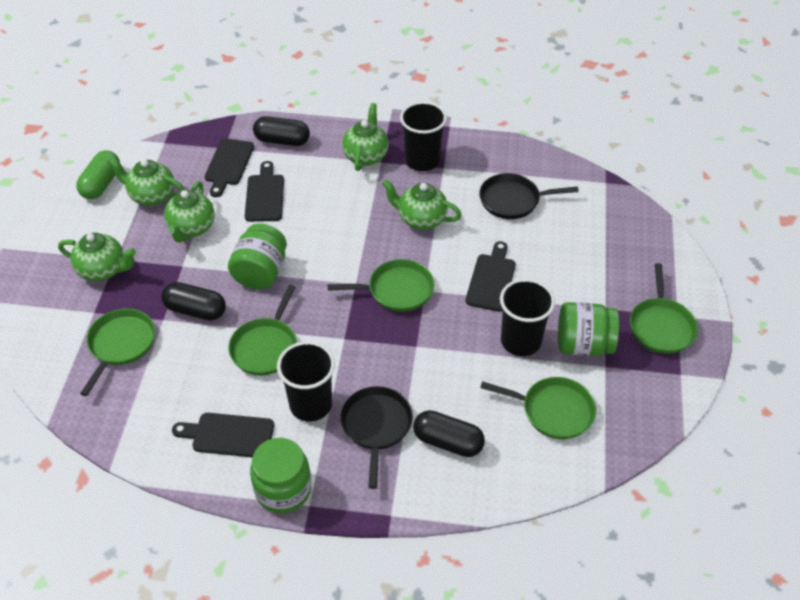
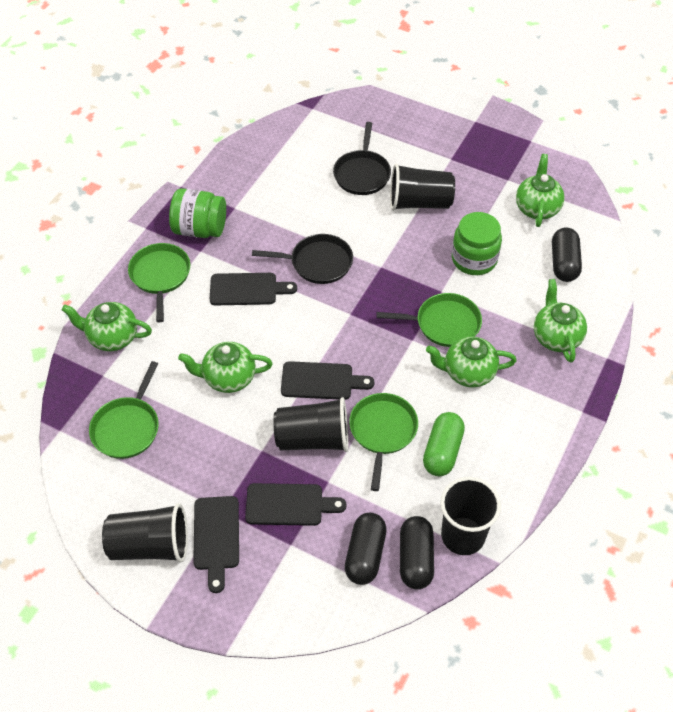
black cup: [277,341,335,421] [400,102,447,171] [500,279,555,356] = 3 -> [102,503,188,563] [273,397,348,452] [390,164,455,211] [440,477,501,555] = 4
green jar: [228,223,287,289] [250,438,311,513] [558,302,619,356] = 3 -> [169,188,226,238] [452,212,502,275] = 2
green pan: [80,308,155,396] [228,285,297,376] [328,259,434,312] [480,377,596,439] [630,263,698,354] = 5 -> [89,361,159,459] [128,243,190,322] [349,393,418,491] [376,293,482,347] = 4

